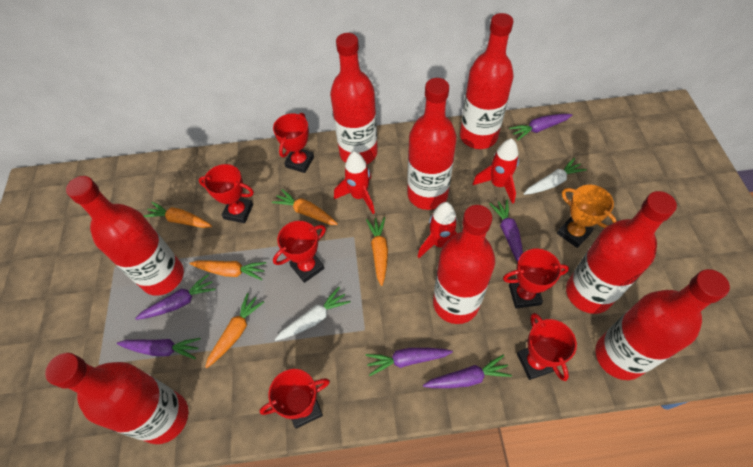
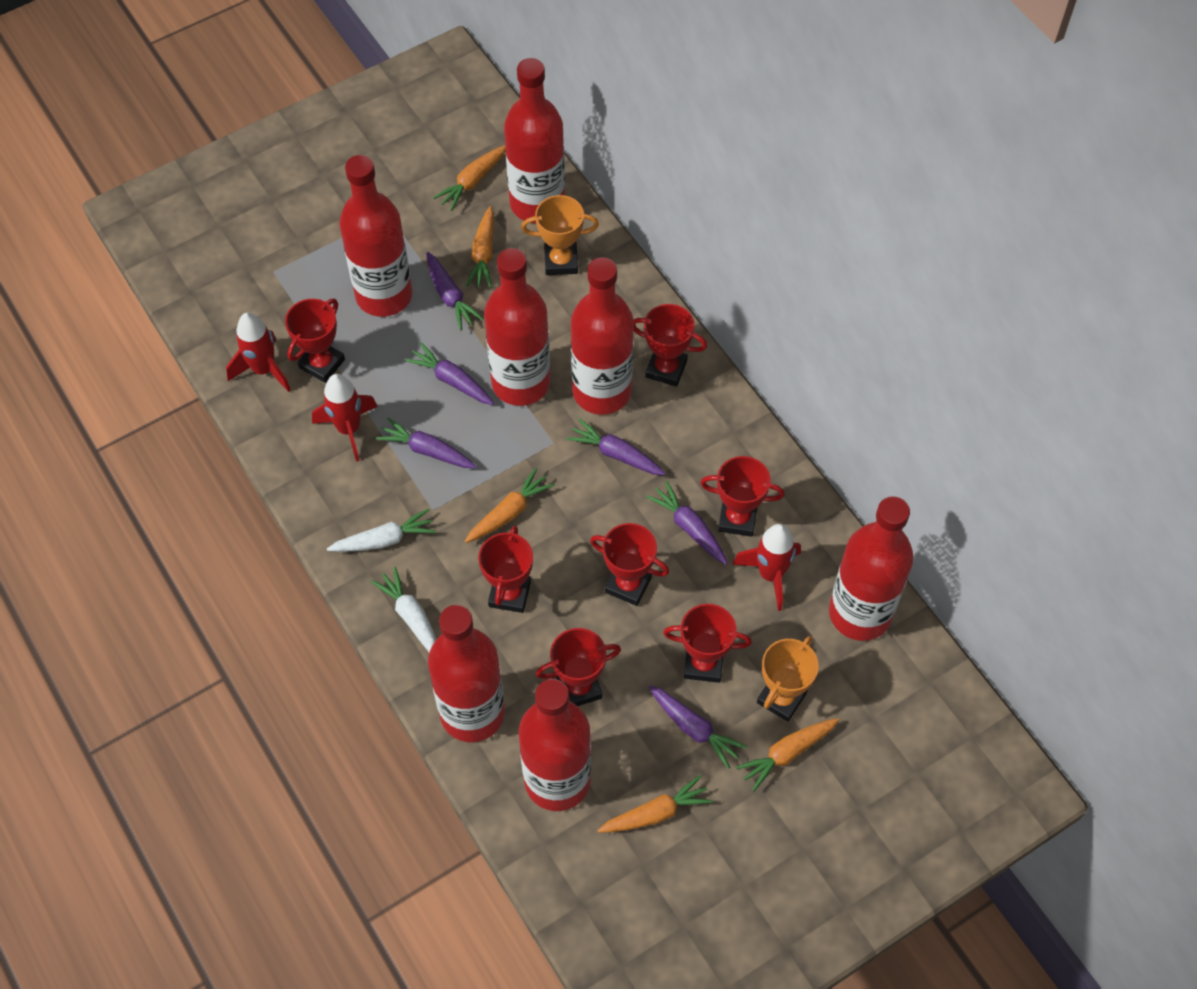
orange trophy: [557,185,617,248] = 1 -> [521,195,599,275] [757,636,819,722] = 2
red bottle: [45,353,188,444] [66,176,184,296] [330,33,378,164] [407,78,457,210] [433,205,495,324] [460,13,514,149] [566,191,677,314] [595,269,730,380] = 8 -> [339,155,412,317] [428,605,505,742] [484,248,550,406] [504,58,565,223] [519,679,591,811] [571,257,634,415] [829,496,914,641] = 7
red trophy: [199,164,254,223] [259,369,330,429] [273,113,314,173] [273,221,326,283] [503,249,569,308] [517,313,577,381] = 6 -> [285,299,345,383] [478,526,533,613] [536,628,621,706] [590,523,669,606] [633,304,707,387] [663,604,752,683] [700,456,785,537] = 7

